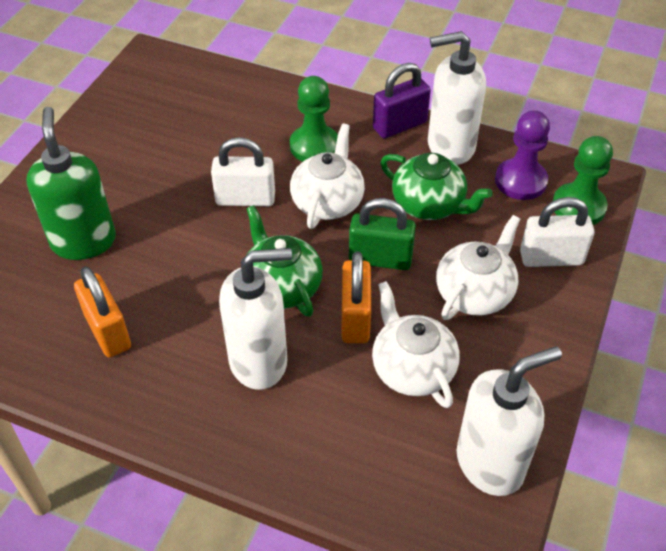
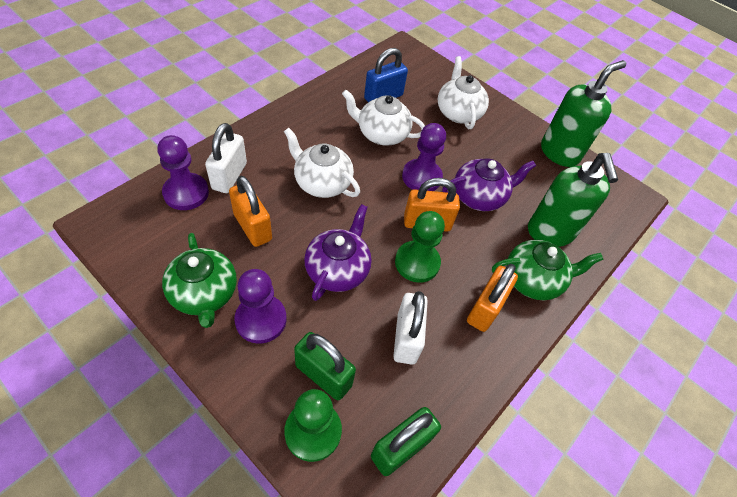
blue padlock: none = 0 -> [364,48,408,102] = 1
green padlock: [349,198,416,270] = 1 -> [294,332,356,400] [371,407,441,476] = 2
green soap dispenser: [26,107,116,260] = 1 -> [528,153,618,247] [541,60,626,167] = 2
orange padlock: [74,266,131,358] [341,252,371,343] = 2 -> [229,176,272,247] [404,178,460,232] [467,264,518,332] = 3
purple padlock: [373,63,431,138] = 1 -> none = 0
purple pawn: [495,110,550,200] = 1 -> [158,135,209,210] [234,269,286,344] [402,123,446,191] = 3
purple teapot: none = 0 -> [304,204,371,301] [442,158,536,211] = 2
white soap dispenser: [219,248,292,390] [428,31,486,165] [457,346,562,496] = 3 -> none = 0

